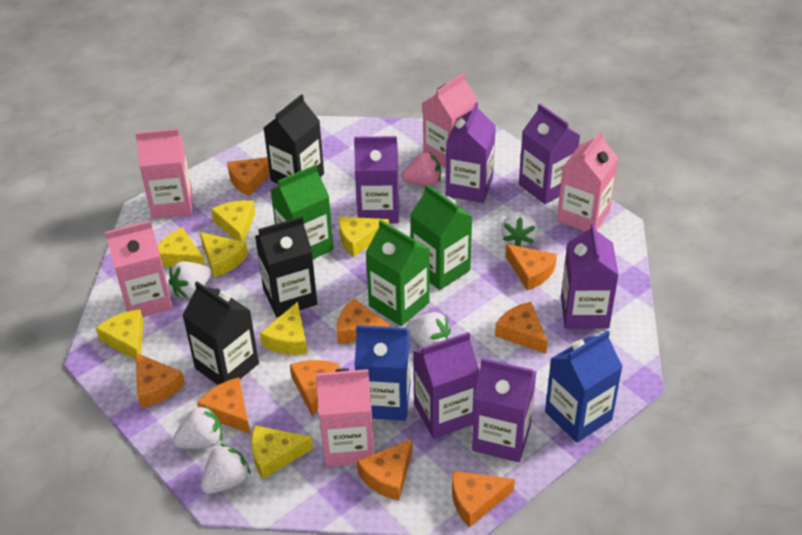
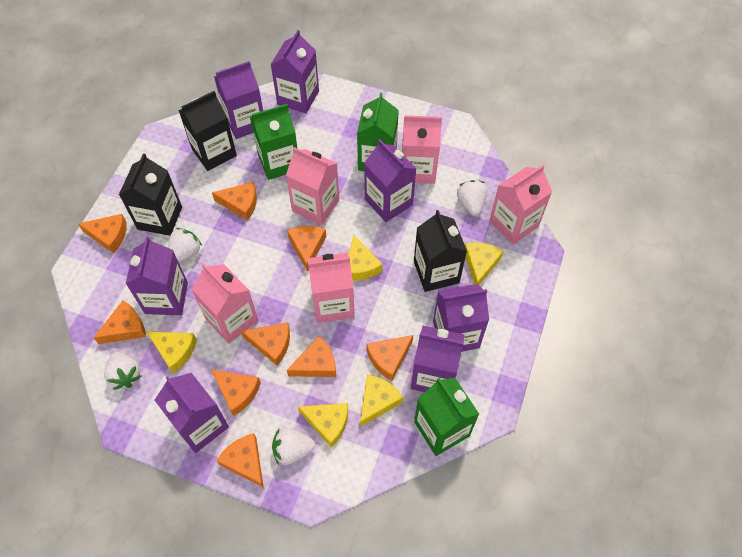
blue carton: [355,325,410,421] [545,330,623,442] = 2 -> none = 0
pink strawberry: [402,152,441,186] = 1 -> none = 0
purple carton: [354,136,399,223] [413,332,480,439] [446,102,496,203] [472,358,536,462] [519,104,580,204] [561,223,619,329] = 6 -> [126,237,188,315] [155,373,229,453] [214,61,263,139] [270,30,319,113] [364,139,416,222] [411,326,465,392] [433,284,489,352] = 7
white strawberry: [169,261,211,298] [173,404,222,449] [201,444,251,494] [406,312,451,347] [501,212,538,247] = 5 -> [104,352,141,390] [168,228,202,263] [272,427,315,465] [457,180,487,216] = 4
yellow cheese: [96,309,144,360] [158,227,205,267] [200,232,248,277] [211,200,255,242] [251,425,313,479] [260,302,307,355] [339,217,389,257] = 7 -> [146,331,197,373] [298,403,348,448] [348,235,383,281] [360,375,403,427] [465,243,504,285] = 5

